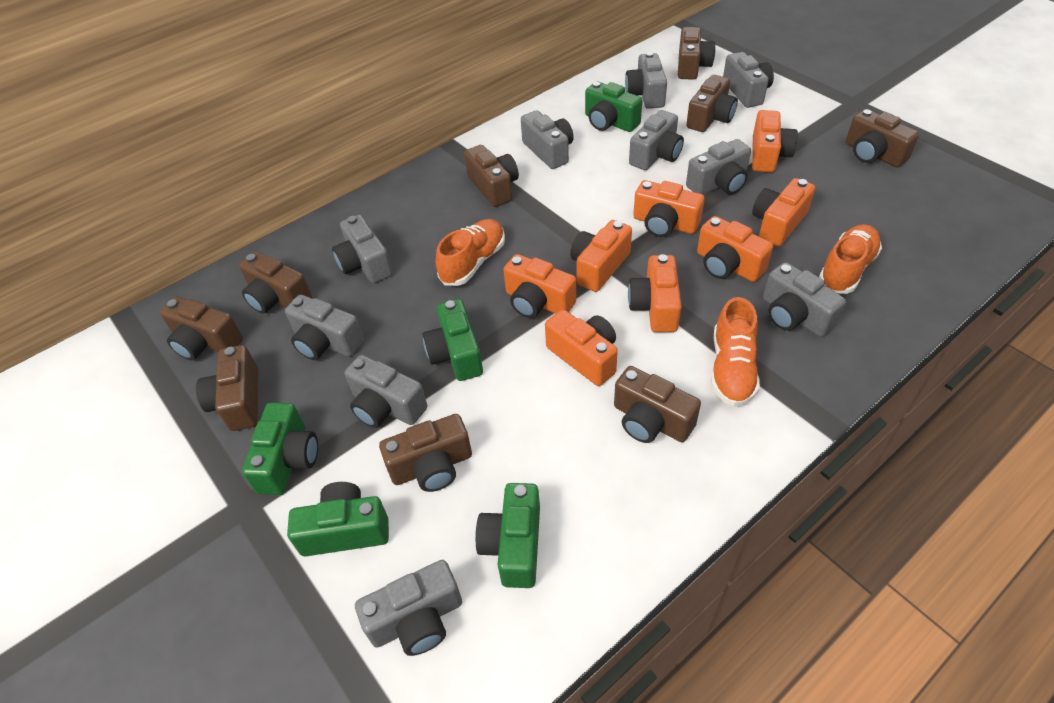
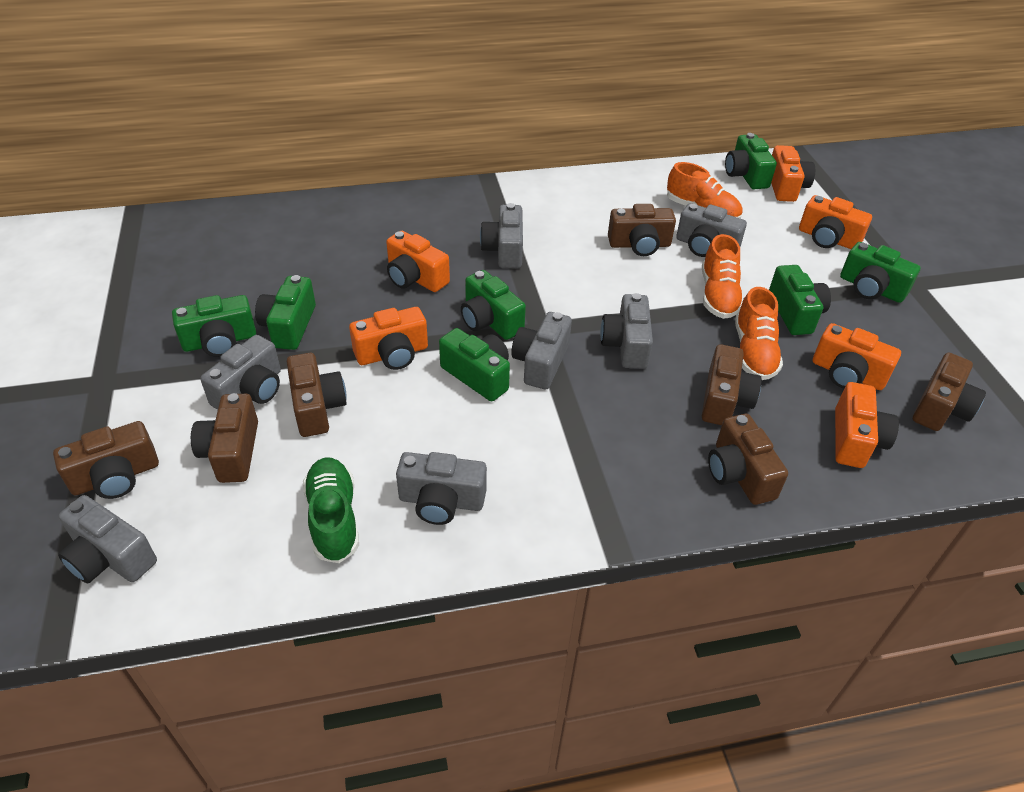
brown camera: [160,297,243,360] [196,345,258,431] [239,252,312,314] [379,414,472,492] [464,145,519,207] [614,366,701,443] [678,27,716,80] [686,75,738,132] [846,109,919,168] = 9 -> [53,421,159,499] [191,393,258,483] [287,353,347,437] [608,204,676,256] [702,344,762,425] [708,414,788,505] [913,353,986,431] = 7
green camera: [242,402,318,495] [287,482,389,556] [423,299,483,381] [475,483,540,588] [585,81,642,132] = 5 -> [172,295,256,357] [255,275,316,350] [439,328,510,401] [461,270,526,340] [725,133,777,189] [769,265,831,335] [840,242,921,303] = 7
green shoe: none = 0 -> [303,458,359,563] = 1
grey camera: [285,295,364,360] [332,214,393,283] [345,355,427,428] [355,560,462,656] [521,110,574,169] [625,52,667,109] [629,110,684,170] [686,139,751,195] [723,52,774,108] [763,262,846,337] = 10 -> [58,495,157,583] [200,335,281,410] [396,452,487,525] [480,203,523,268] [511,312,572,389] [600,293,653,369] [676,203,747,257] = 7
orange camera: [503,254,576,318] [545,309,618,386] [570,220,632,292] [628,254,682,332] [633,180,705,237] [697,216,773,282] [752,110,798,172] [752,178,815,247] = 8 -> [349,307,428,370] [386,231,450,292] [771,145,815,202] [799,195,872,249] [813,323,901,390] [835,382,899,468] = 6

